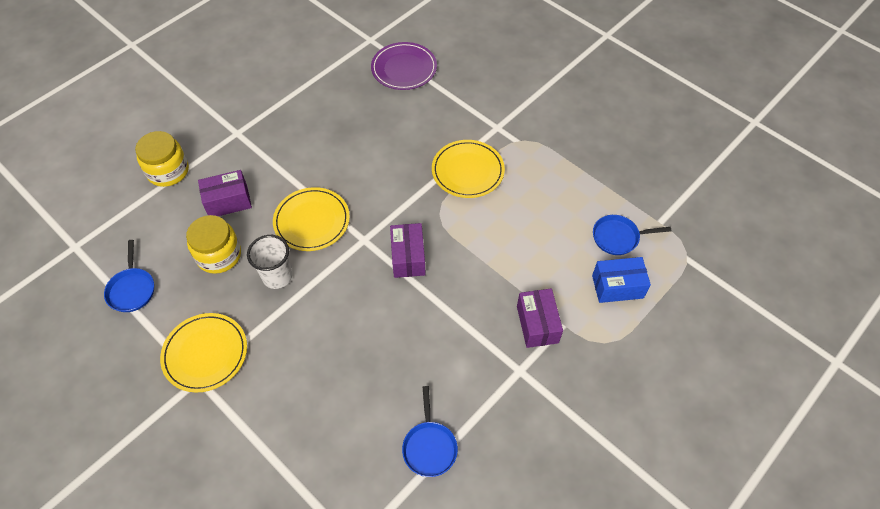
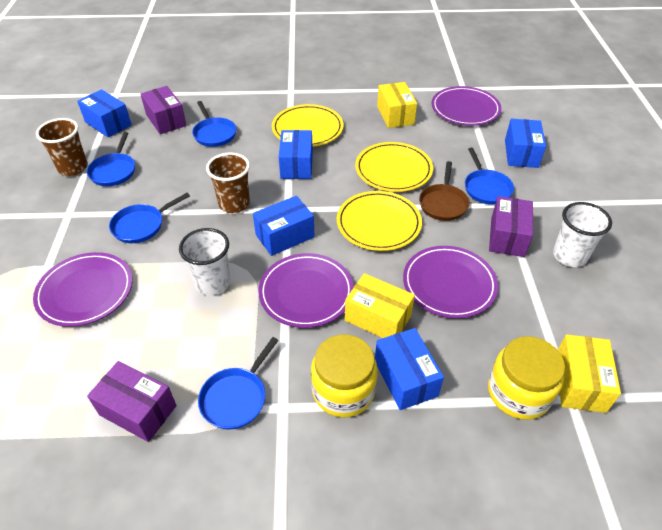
blue box: [592,257,651,303] = 1 -> [77,89,132,138] [253,196,315,256] [279,130,313,179] [375,328,444,410] [505,119,546,168] = 5
blue pan: [104,240,154,312] [402,386,458,477] [593,215,671,255] = 3 -> [87,132,135,186] [109,193,190,243] [192,101,236,147] [198,337,279,430] [465,148,514,205] = 5
brown cup: none = 0 -> [36,118,88,176] [206,153,250,213] = 2
brown pan: none = 0 -> [419,161,470,221] = 1
purple plate: [371,42,437,90] = 1 -> [33,252,133,327] [258,253,354,328] [403,246,498,318] [432,86,501,126] = 4
white cup: [247,235,292,289] = 1 -> [179,228,231,296] [553,202,612,267] = 2
yellow box: none = 0 -> [345,273,415,338] [377,82,417,128] [558,334,621,413] = 3

